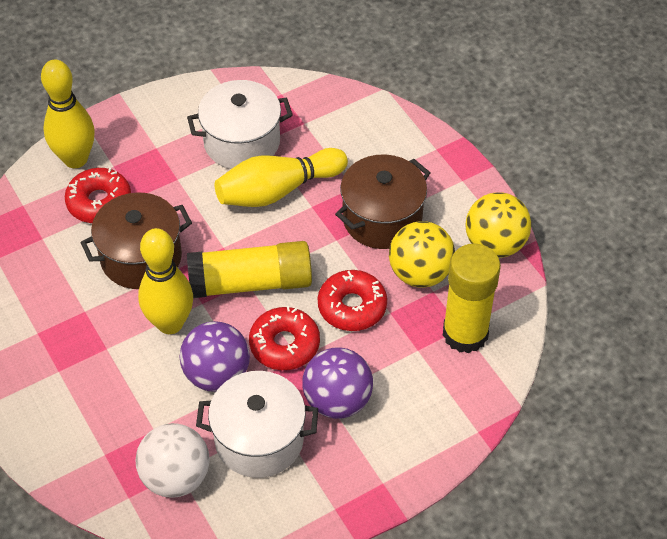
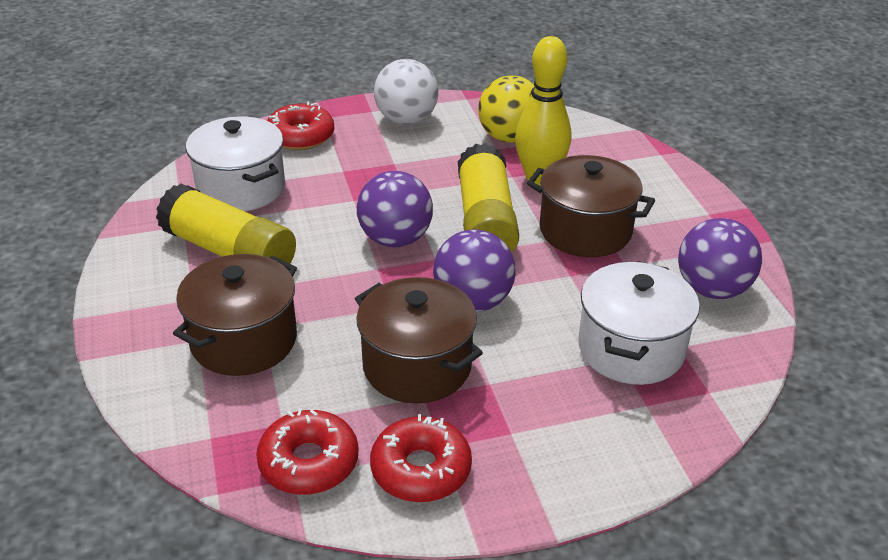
brown pot: [80,193,192,289] [335,154,431,249] = 2 -> [173,254,297,376] [355,277,483,403] [527,155,655,257] = 3
purple ball: [179,321,250,392] [302,347,373,419] = 2 -> [357,171,433,247] [433,229,516,312] [678,218,762,299] = 3
yellow ball: [389,221,455,288] [466,192,531,258] = 2 -> [478,75,535,143] = 1
yellow bowling pin: [41,59,95,168] [138,228,193,334] [215,148,348,207] = 3 -> [515,36,571,186] = 1

